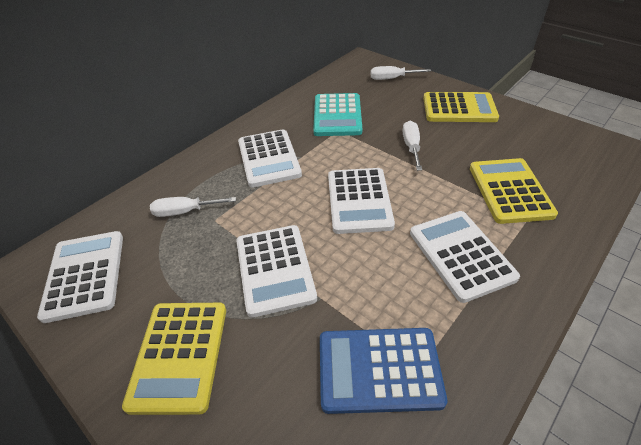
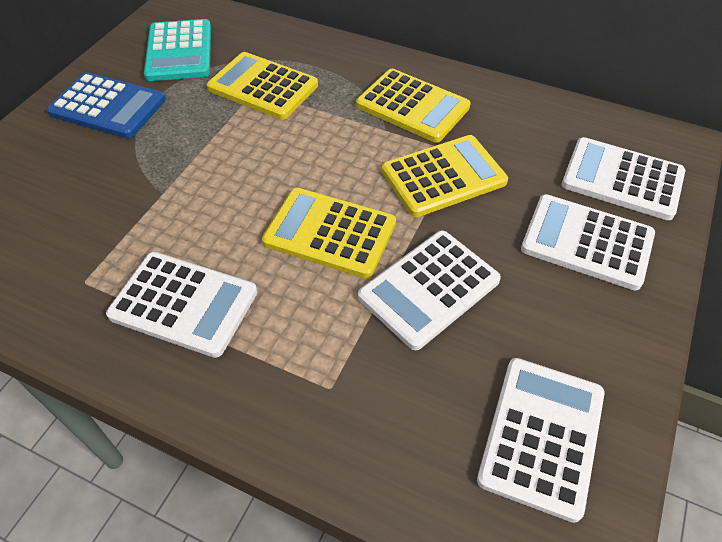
white screwdriver: [150,197,236,217] [370,66,431,80] [402,121,422,171] = 3 -> none = 0
yellow calculator: [122,303,226,415] [423,92,499,122] [470,158,558,224] = 3 -> [207,52,318,120] [262,188,396,278] [356,69,471,143] [382,135,508,217] = 4

